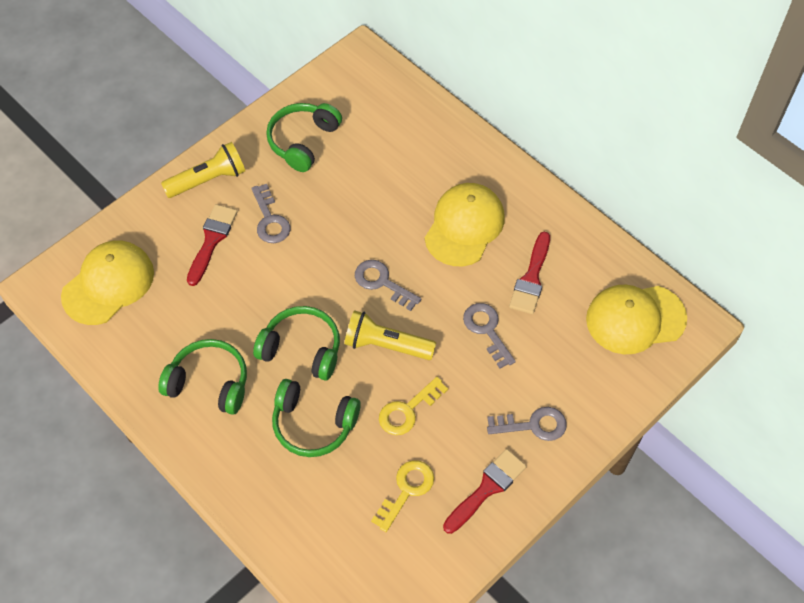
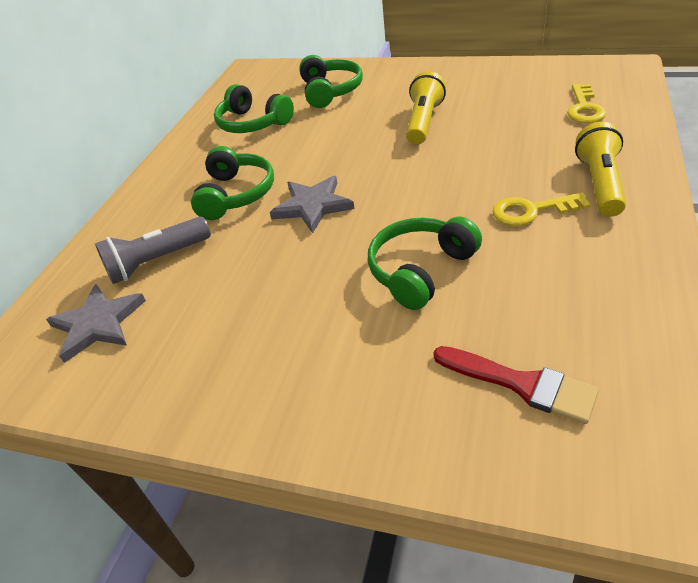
grey flashlight: none = 0 -> [95,216,211,284] = 1
grey key: [251,184,290,243] [355,260,421,311] [463,303,516,369] [487,407,567,441] = 4 -> none = 0
grey star: none = 0 -> [46,284,146,363] [270,176,354,233] = 2
red brush: [187,204,237,286] [443,449,527,534] [509,232,550,314] = 3 -> [433,346,599,424] = 1
yellow cap: [61,240,154,325] [425,183,505,266] [586,285,687,354] = 3 -> none = 0

